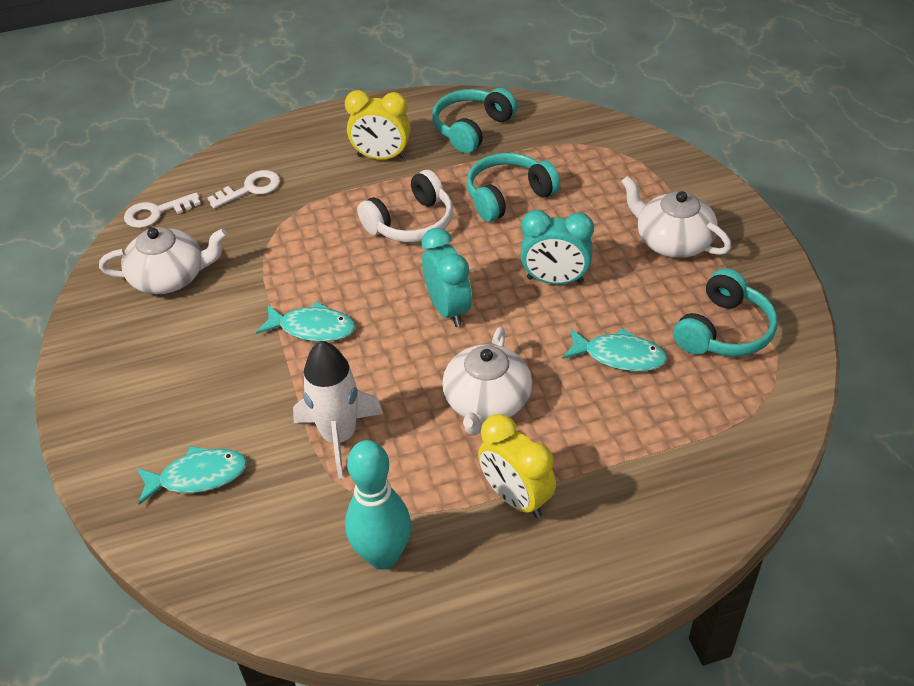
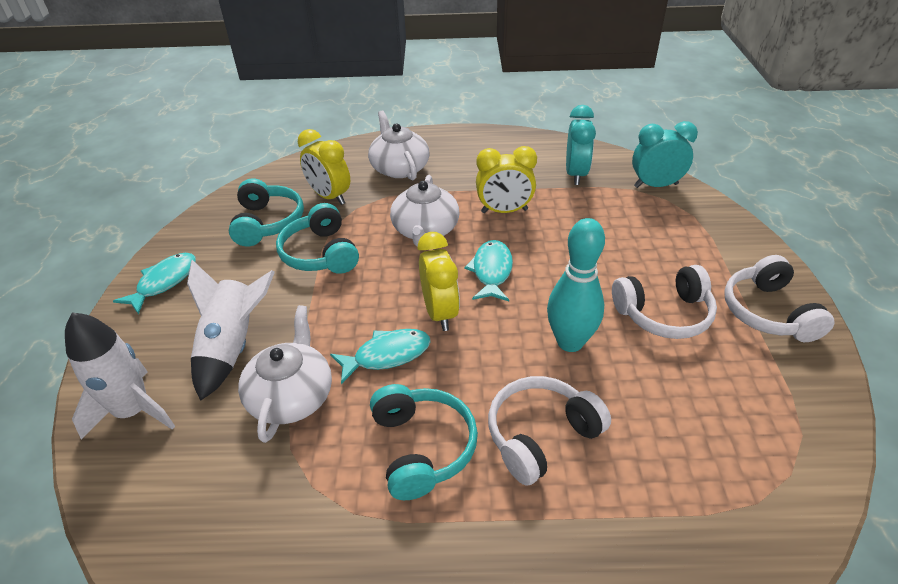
white headphones: [357,170,453,242] = 1 -> [488,376,611,485] [612,265,717,339] [724,255,834,342] = 3
white key: [124,192,201,228] [207,170,280,209] = 2 -> none = 0
white rocket: [293,341,383,479] = 1 -> [65,312,175,439] [187,260,275,401] = 2
yellow clock: [345,90,411,160] [478,414,556,518] = 2 -> [298,129,350,205] [418,232,460,331] [476,146,537,213] = 3

